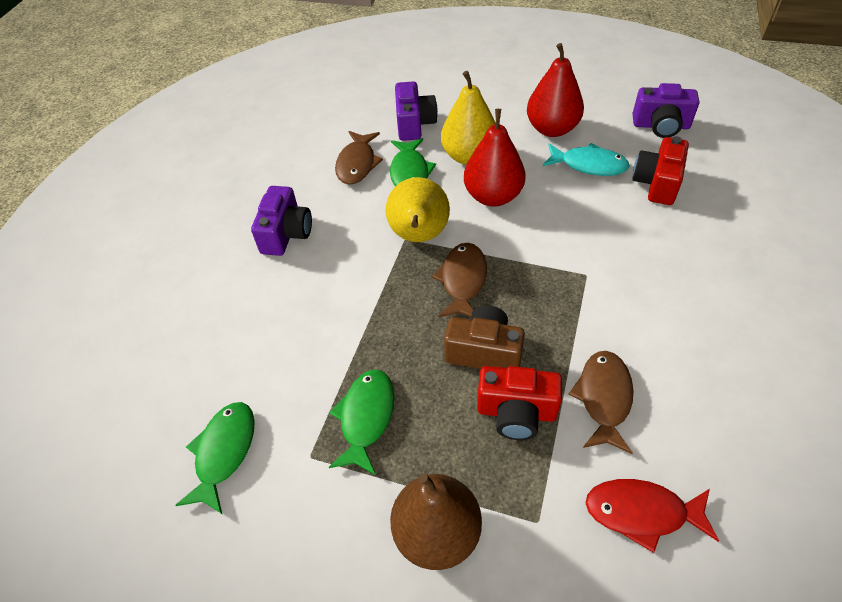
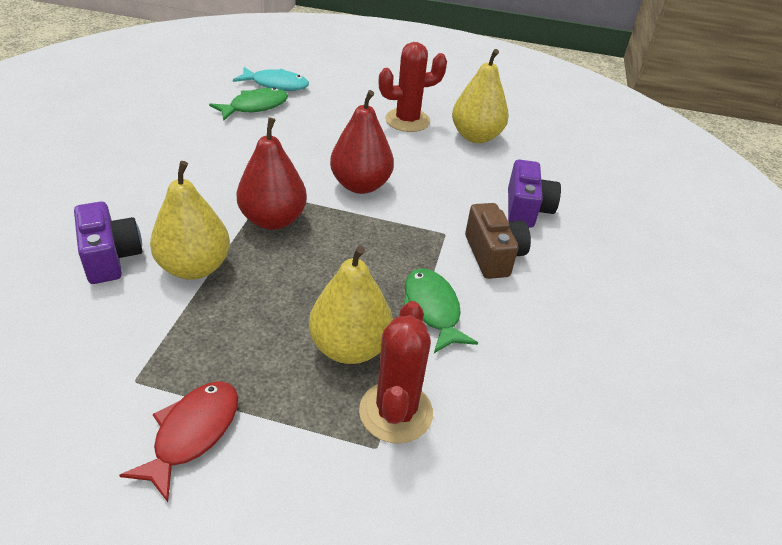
brown fish: [335,131,383,184] [432,243,487,317] [569,351,634,454] = 3 -> none = 0
brown pear: [390,473,482,570] = 1 -> none = 0
green fish: [176,402,255,514] [329,370,395,475] [390,138,436,186] = 3 -> [209,88,288,121] [403,269,478,353] = 2
purple camera: [251,186,312,256] [395,81,438,141] [632,83,699,138] = 3 -> [74,201,142,284] [508,159,561,228] = 2
red cactus: none = 0 -> [359,301,433,444] [379,42,447,132] = 2
red camera: [477,366,562,440] [632,136,689,205] = 2 -> none = 0
yellow pear: [386,177,450,242] [441,71,496,165] = 2 -> [150,161,230,280] [309,246,393,364] [452,49,509,143] = 3

